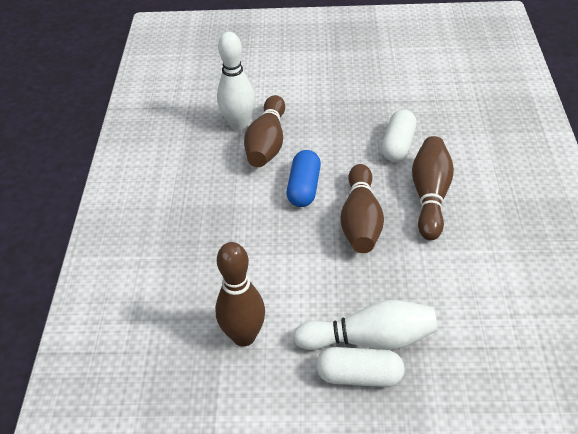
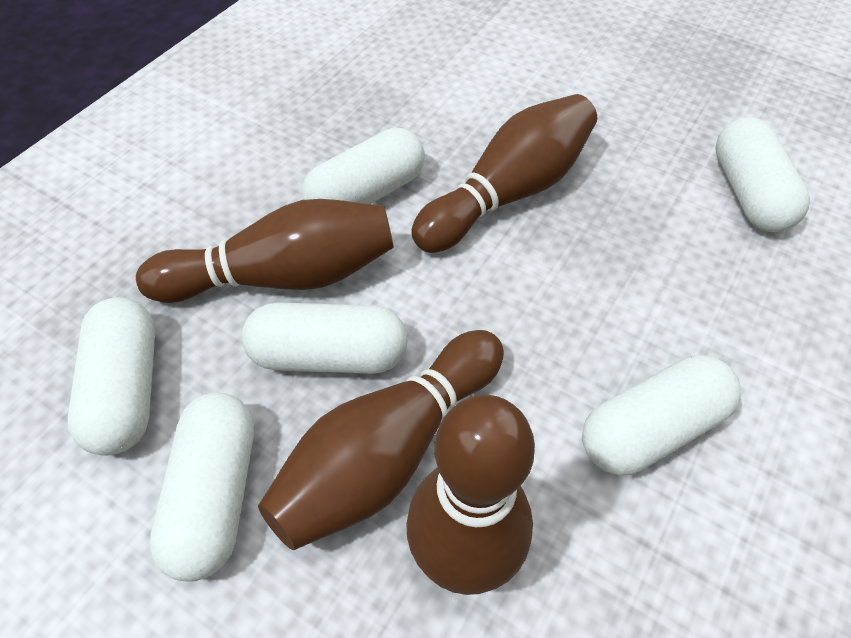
blue capsule: [287,150,321,207] = 1 -> none = 0
white bowling pin: [217,32,255,130] [293,300,437,350] = 2 -> none = 0
white capsule: [316,347,405,387] [381,110,417,162] = 2 -> [68,297,155,456] [150,393,254,582] [242,302,408,374] [302,127,425,204] [582,355,741,475] [715,117,810,232] = 6

